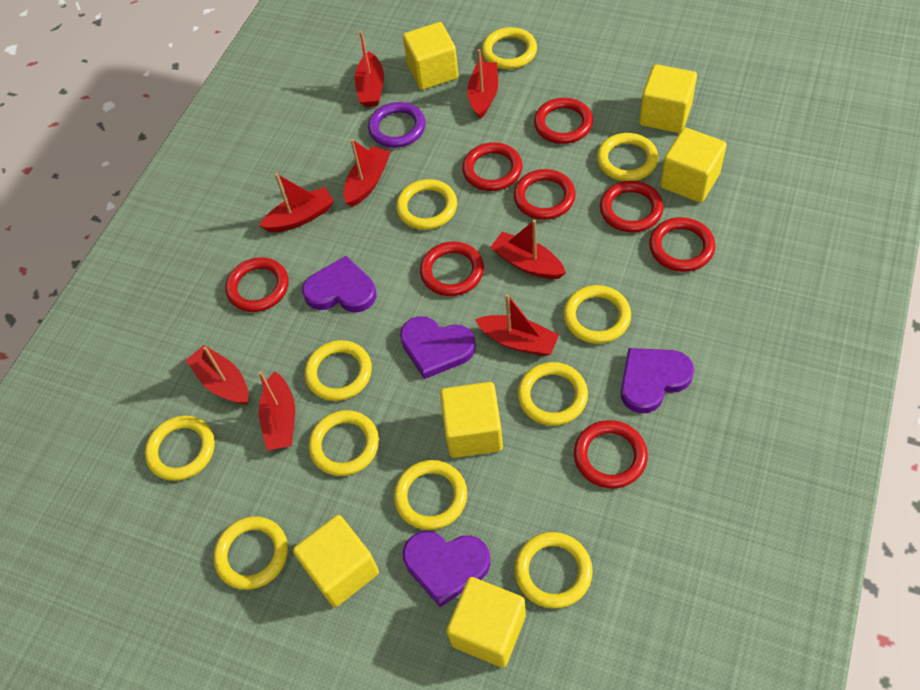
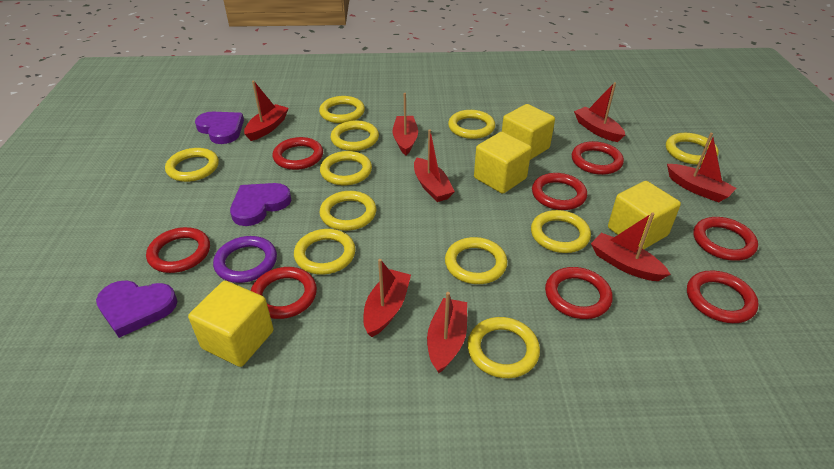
purple heart: [302,256,376,313] [400,316,476,379] [403,531,491,607] [621,348,694,413] = 4 -> [96,280,177,338] [195,112,244,144] [230,183,291,226] = 3
yellow cube: [293,515,379,607] [403,22,459,90] [440,382,503,458] [446,577,526,668] [639,64,697,133] [660,128,727,203] = 6 -> [188,281,274,367] [474,132,532,194] [502,104,555,160] [608,181,681,249] = 4

